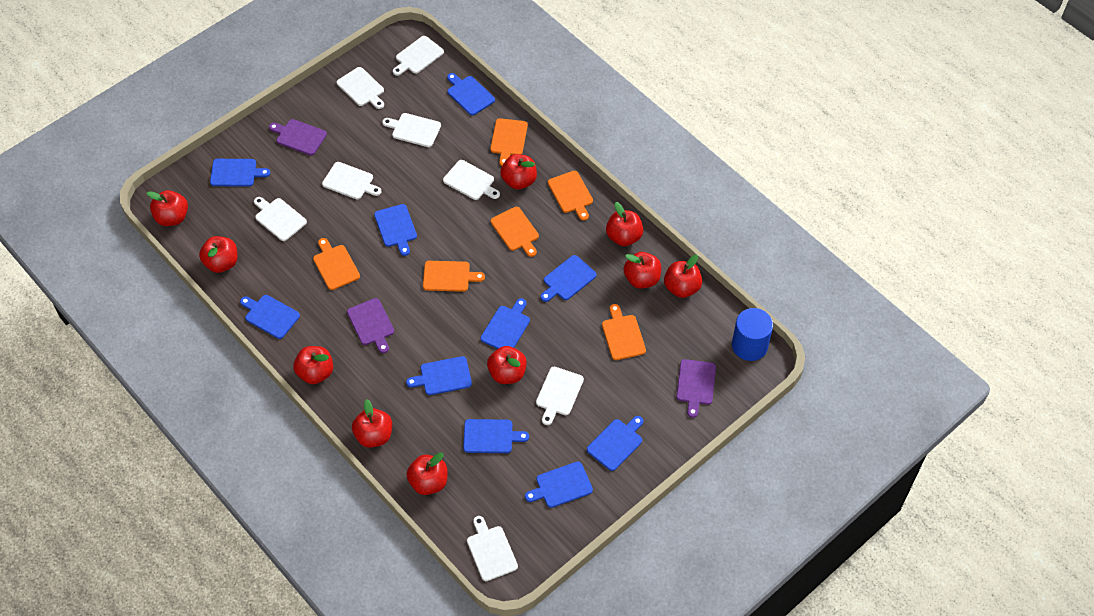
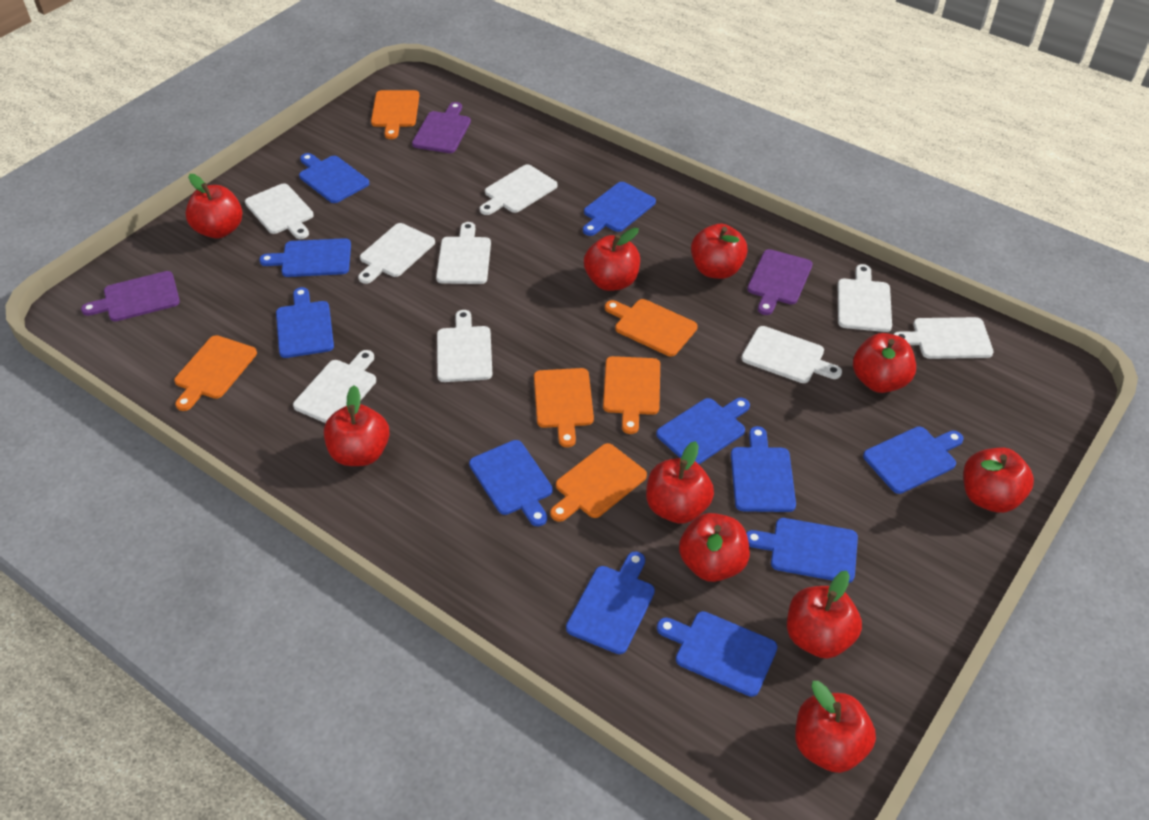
blue cutting board: [210,159,270,187] [240,295,300,339] [374,204,417,256] [406,356,472,395] [447,73,495,116] [463,419,529,453] [480,298,530,349] [525,462,593,508] [540,255,597,302] [587,416,643,471] = 10 -> [259,238,351,277] [276,287,334,358] [299,153,369,203] [469,440,553,526] [566,551,655,654] [583,182,656,236] [656,398,750,464] [657,611,778,697] [731,426,796,512] [746,518,858,583] [863,426,964,494] = 11
blue cylinder: [732,308,773,361] = 1 -> none = 0
white cutting board: [254,197,307,241] [322,162,381,199] [337,67,384,109] [382,113,441,147] [393,36,444,76] [443,160,500,200] [467,516,518,581] [536,367,584,425] = 8 -> [245,183,314,239] [293,350,376,423] [358,223,435,284] [436,222,491,284] [437,310,492,382] [480,164,557,215] [741,326,842,383] [838,264,892,332] [893,317,994,359] = 9

